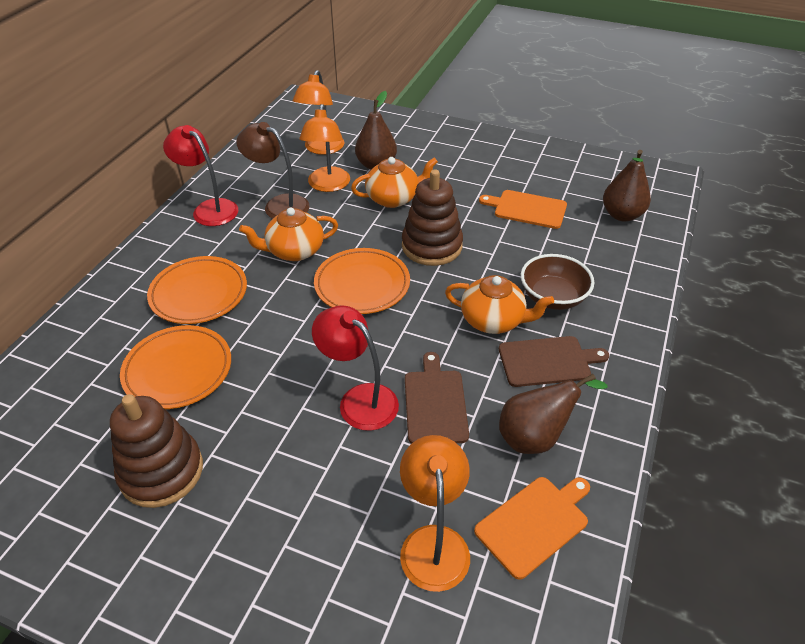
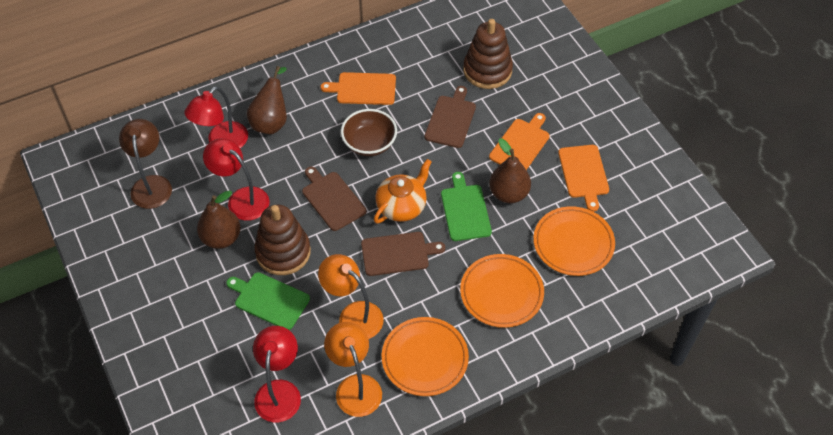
brown cutting board: [405,352,469,444] [499,336,609,387] = 2 -> [302,167,366,231] [361,232,445,276] [425,86,476,148] = 3
green cutting board: none = 0 -> [226,272,310,330] [441,172,492,241] = 2
orange cutting board: [474,477,590,579] [479,190,567,229] = 2 -> [321,72,396,105] [489,113,550,170] [558,145,609,212] = 3
orange lamp: [293,70,345,155] [299,104,350,192] [400,435,470,592] = 3 -> [318,254,384,339] [324,322,382,417] = 2
orange teapot: [239,208,338,261] [351,157,438,208] [445,275,554,334] = 3 -> [374,159,432,224] = 1
red lamp: [163,125,238,226] [312,305,399,431] = 2 -> [184,86,248,148] [203,138,270,221] [253,326,301,422] = 3

